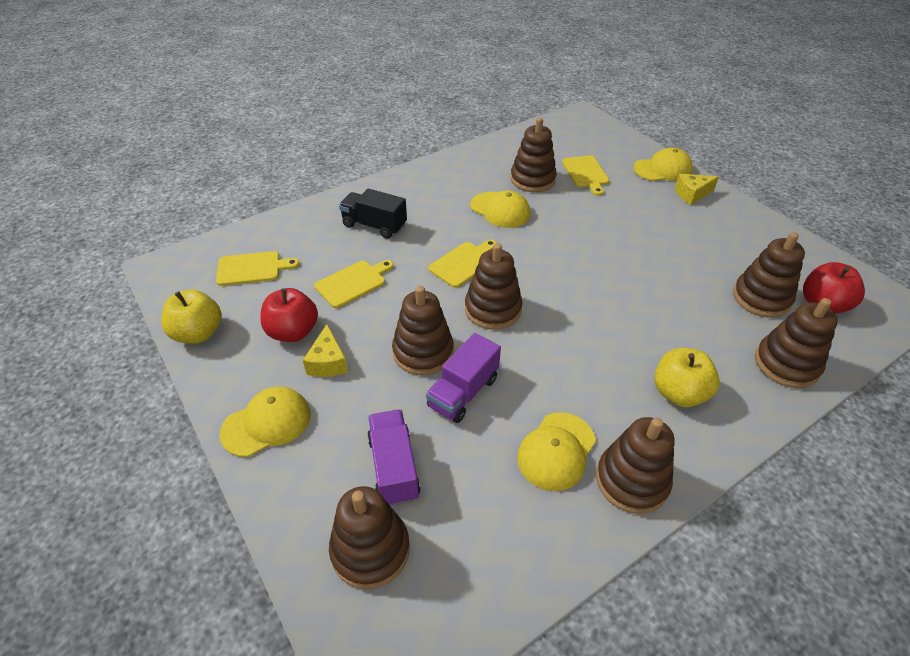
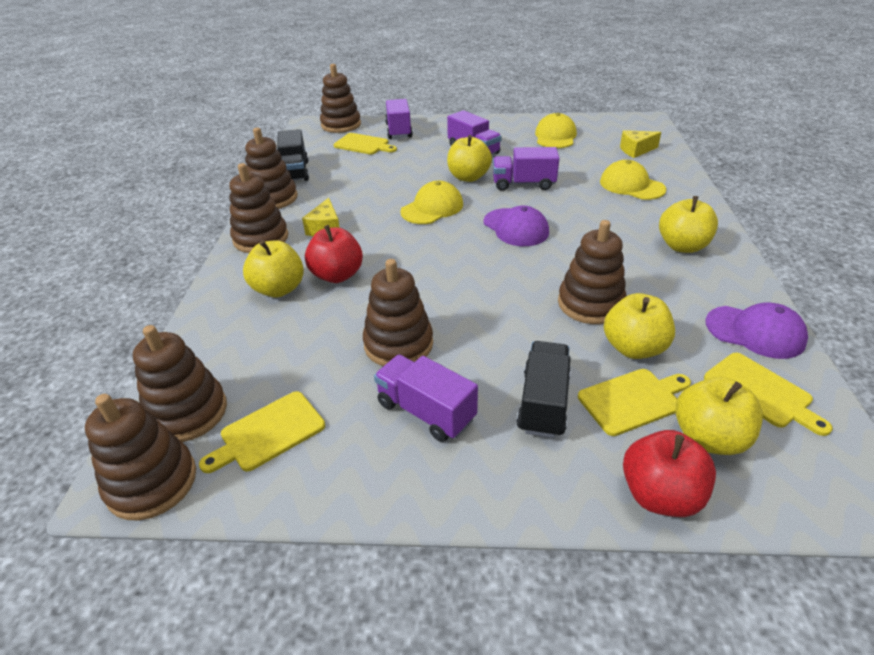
black truck: [339,189,407,239] = 1 -> [277,129,309,181] [516,341,571,438] = 2
purple cap: none = 0 -> [483,206,549,246] [705,303,808,359] = 2
purple truck: [367,409,421,506] [426,333,501,423] = 2 -> [374,355,478,442] [385,99,413,139] [447,110,502,155] [493,147,560,191] = 4
yellow apple: [161,289,222,344] [654,348,720,407] = 2 -> [243,240,304,298] [447,135,492,182] [604,293,675,359] [659,196,718,253] [675,377,763,455] = 5
yellow cap: [220,387,310,457] [471,190,530,228] [517,412,596,491] [633,148,693,181] = 4 -> [400,181,463,224] [535,113,577,148] [600,160,666,200] = 3

